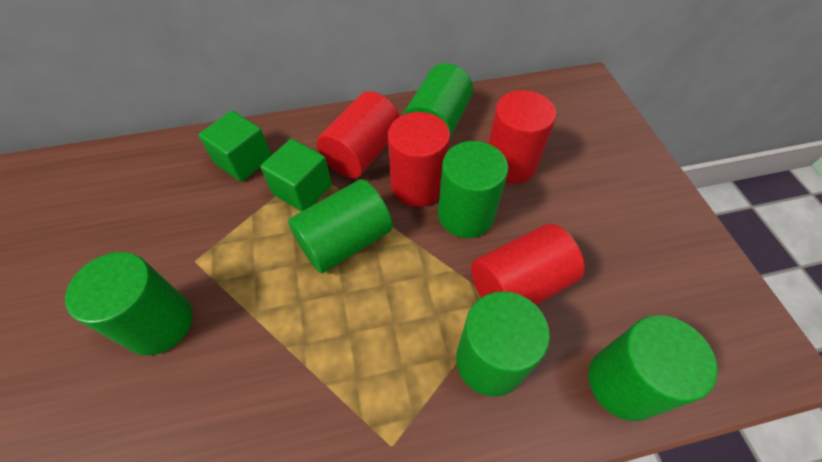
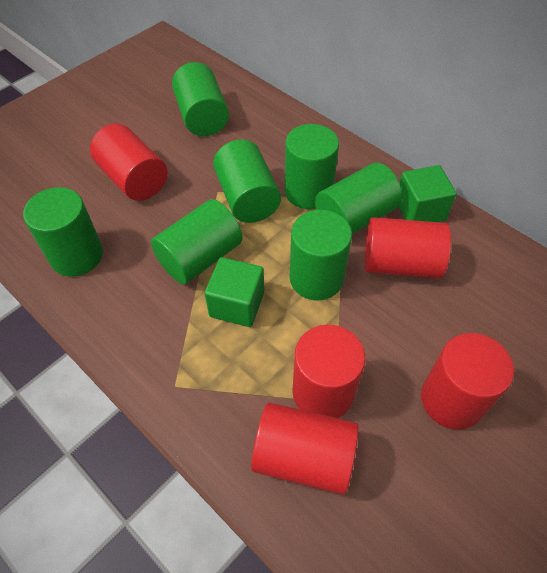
green cylinder: [65,252,192,355] [288,179,393,274] [403,63,473,138] [438,141,508,238] [456,291,550,397] [588,315,718,421] = 6 -> [23,187,103,277] [151,199,242,284] [172,62,229,136] [213,139,281,223] [285,124,339,209] [289,210,352,300] [315,163,402,234] = 7
red cylinder: [317,91,400,178] [388,112,450,207] [471,224,585,305] [488,90,556,183] = 4 -> [90,124,167,201] [251,403,359,494] [292,325,365,418] [364,217,451,279] [421,333,514,430] = 5

